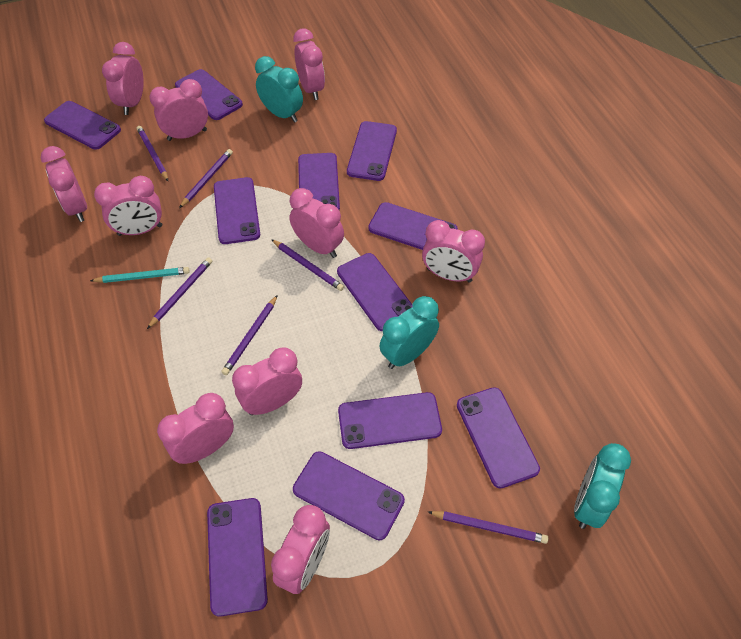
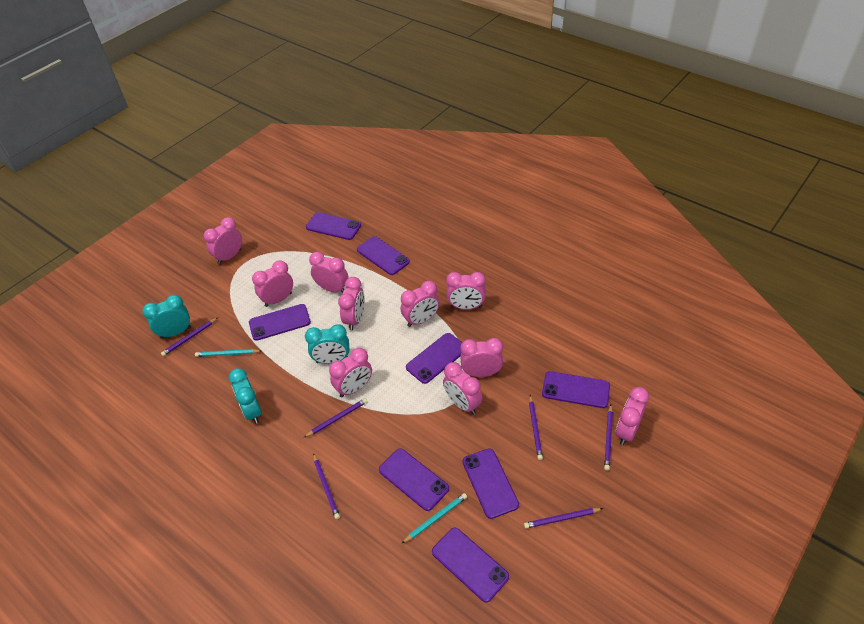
purple phone: [44,101,121,150] [175,69,243,120] [207,498,268,617] [214,177,260,244] [293,451,405,540] [298,153,340,210] [337,253,413,331] [338,392,442,449] [347,121,397,181] [368,202,458,250] [457,387,540,489] = 11 -> [249,304,311,341] [306,212,361,240] [357,236,410,275] [379,448,449,511] [406,333,462,384] [432,527,509,602] [462,448,519,519] [542,371,610,408] = 8
turquoise pencil: [90,267,190,283] = 1 -> [195,349,261,357] [401,493,467,544] = 2

